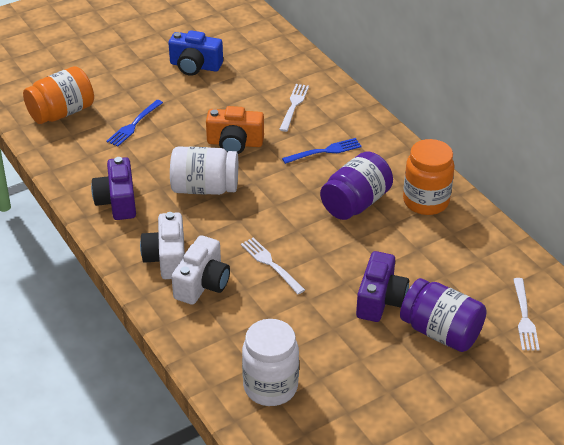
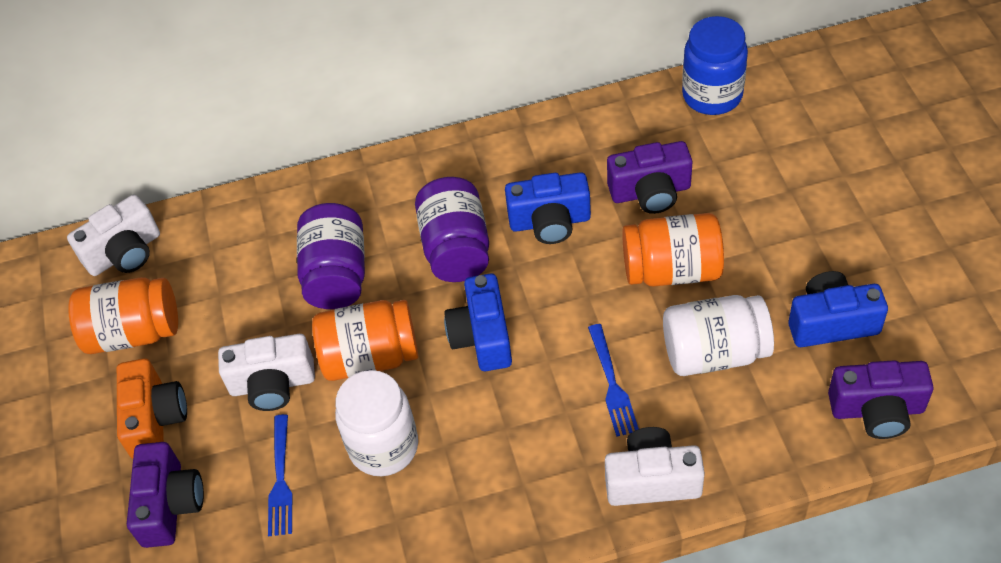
blue camera: [169,30,223,76] = 1 -> [444,273,512,371] [505,172,591,244] [788,271,888,347] = 3
blue jar: none = 0 -> [682,16,748,115] = 1
orange jar: [23,66,94,124] [403,139,454,215] = 2 -> [68,277,178,354] [312,300,418,381] [622,213,724,287] = 3
purple camera: [91,157,136,220] [356,251,409,322] = 2 -> [127,442,204,548] [607,141,692,214] [828,360,934,439] = 3
white camera: [140,212,185,279] [171,235,230,305] = 2 -> [67,195,160,276] [218,334,315,411] [605,427,705,506] = 3
white fork: [241,238,305,294] [279,84,309,132] [513,278,540,351] = 3 -> none = 0

